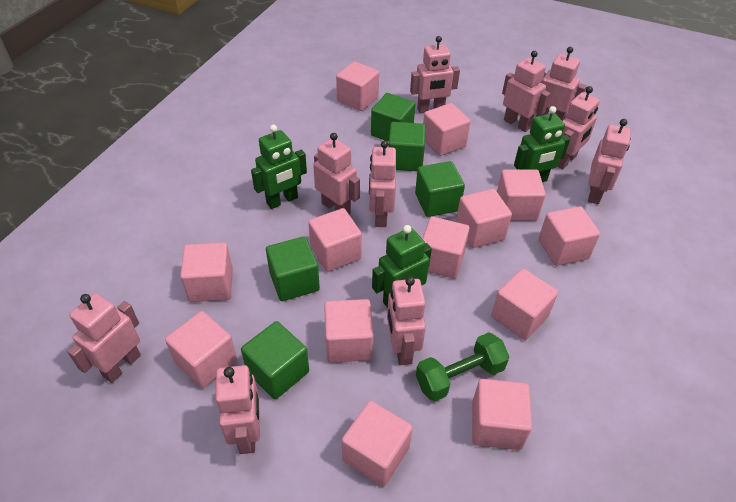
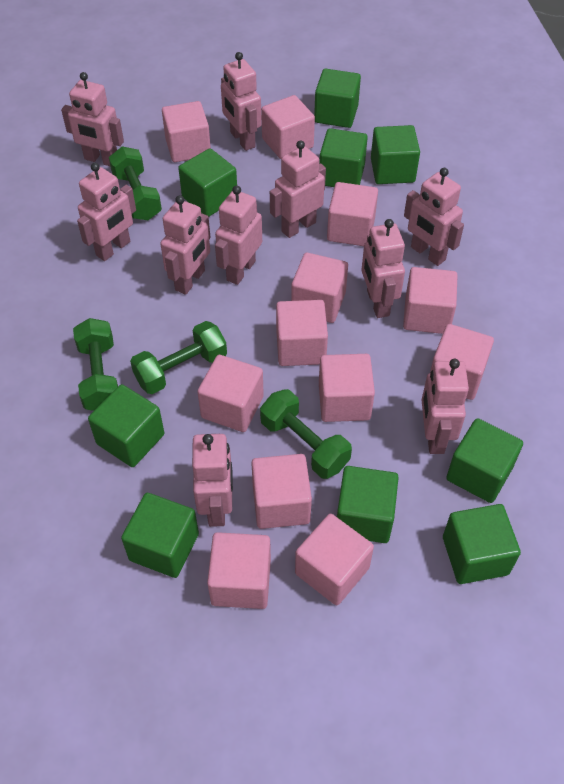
green cube: [241,321,309,399] [266,236,320,301] [371,93,415,142] [388,122,426,171] [415,161,465,217] = 5 -> [88,384,164,467] [121,493,199,578] [178,148,237,217] [314,69,361,128] [319,128,368,187] [337,466,399,543] [371,125,420,184] [443,504,521,584] [446,418,523,503] = 9
green dumbbell: [416,332,509,401] = 1 -> [73,318,118,411] [109,146,162,220] [130,321,227,394] [260,389,352,479] = 4
green robot: [251,125,307,209] [372,225,432,308] [514,106,570,182] = 3 -> none = 0
pink cube: [165,311,237,388] [180,242,233,302] [308,208,362,272] [324,299,374,363] [336,61,379,111] [342,401,413,487] [422,217,470,279] [423,103,471,156] [456,189,512,248] [472,379,532,450] [491,269,558,340] [497,169,546,221] [538,206,600,266] = 13 -> [162,101,211,162] [197,355,264,432] [207,532,271,609] [251,454,312,529] [261,95,315,159] [276,300,328,366] [291,253,348,323] [295,514,374,605] [319,354,375,422] [327,182,378,246] [403,267,458,334] [430,324,494,400] = 12

